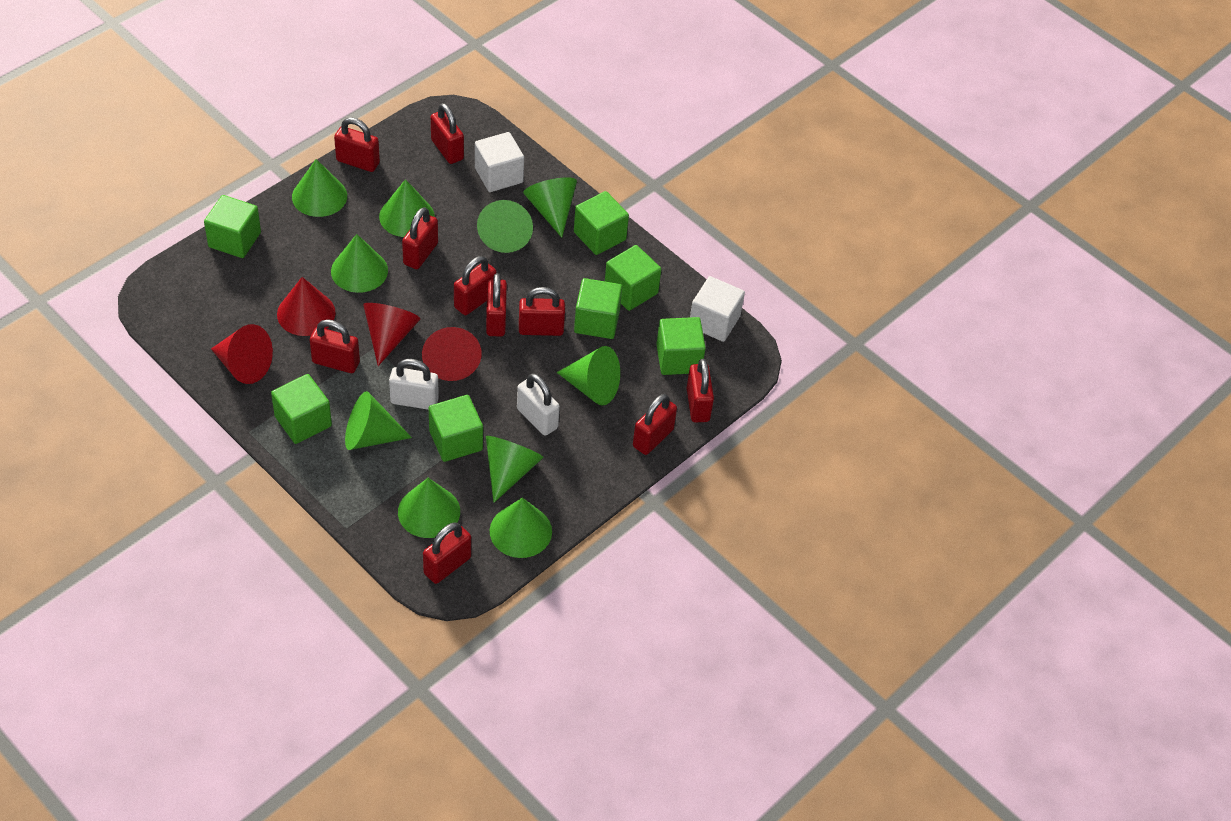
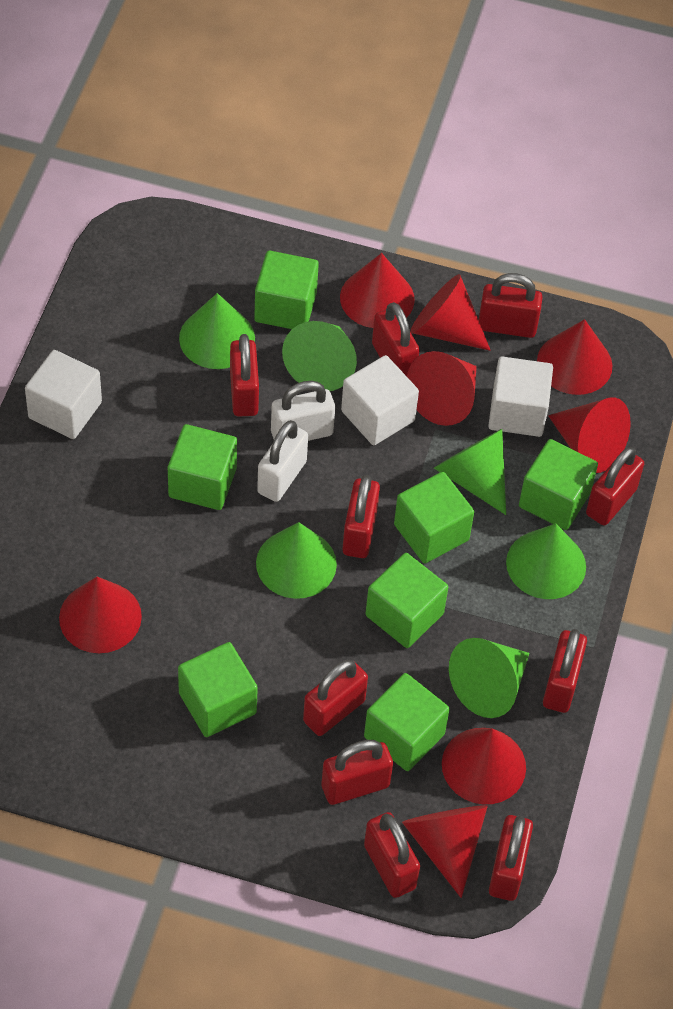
green cone: [292,159,347,217] [331,234,388,293] [345,391,412,450] [379,179,435,237] [398,478,460,538] [477,200,533,253] [486,436,544,503] [490,498,552,558] [523,177,577,238] [557,346,620,406] = 10 -> [179,293,255,369] [256,522,337,599] [282,321,357,391] [434,429,506,515] [449,638,529,718] [506,523,586,599] = 6
red cone: [211,324,273,384] [277,277,336,336] [363,303,421,366] [422,327,482,381] = 4 -> [59,577,142,653] [340,253,415,328] [402,805,488,898] [407,351,477,426] [410,274,491,351] [442,728,526,804] [537,319,613,395] [548,397,631,473] = 8
white cube: [475,132,524,192] [690,276,745,342] = 2 -> [25,350,102,439] [341,355,419,445] [488,356,553,437] = 3

